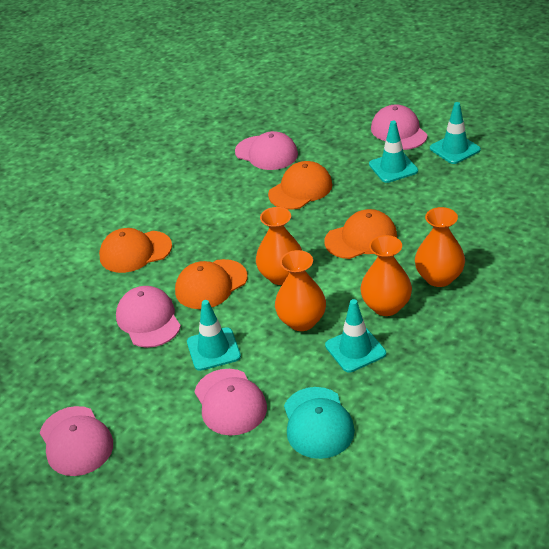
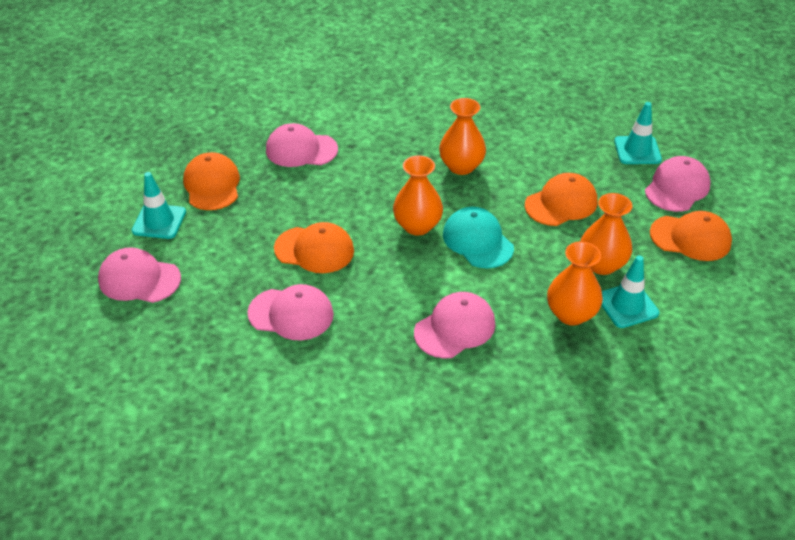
turquoise traffic cone: [187,300,241,371] [325,299,386,372] [369,121,418,183] [430,102,481,164] = 4 -> [132,172,186,239] [601,255,660,328] [614,102,662,164] = 3

